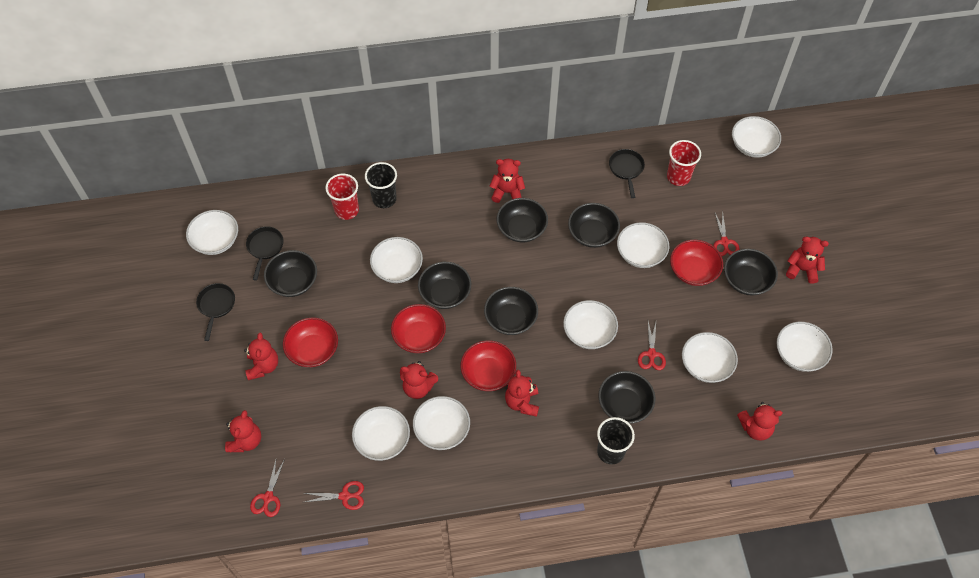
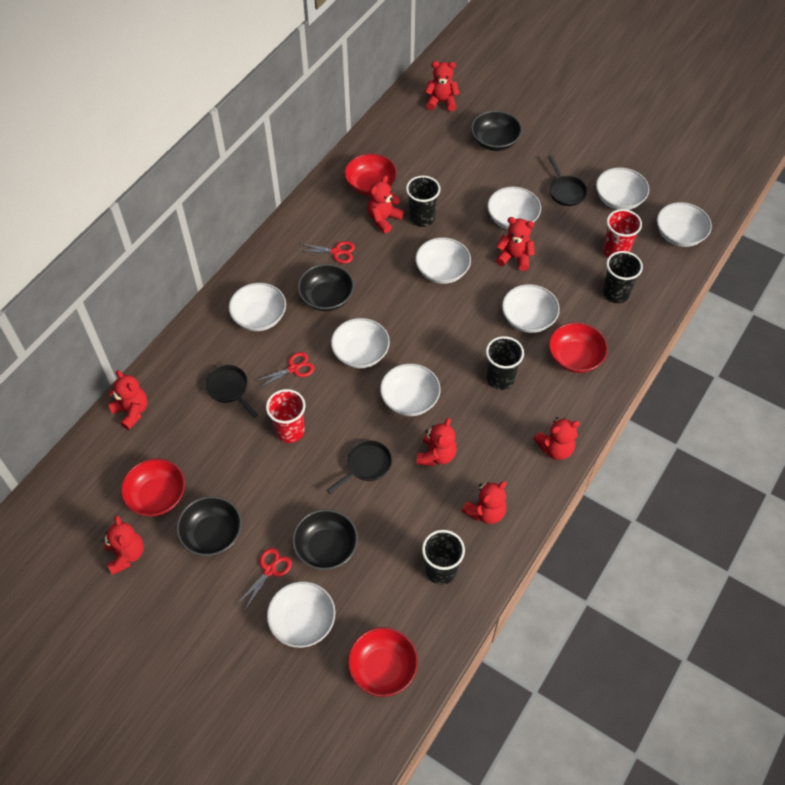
black bowl: [264,250,317,297] [418,262,471,309] [484,287,538,335] [497,198,548,242] [568,203,620,248] [598,371,655,424] [724,249,778,296] = 7 -> [176,496,242,556] [292,509,358,570] [297,264,354,311] [471,110,522,151] = 4
black cup: [365,162,397,208] [597,417,635,464] = 2 -> [406,176,440,227] [422,530,465,585] [486,336,524,390] [603,251,643,303] = 4
red scissors: [250,459,285,517] [304,481,364,510] [638,321,666,370] [713,211,740,256] = 4 -> [236,548,292,610] [255,352,315,389] [297,241,355,263] = 3
red teddy bear: [225,410,261,452] [244,332,278,380] [400,361,438,399] [490,159,525,203] [505,370,539,417] [737,402,783,441] [786,237,829,284] = 7 -> [102,515,144,575] [108,370,148,430] [367,176,404,233] [416,418,457,466] [425,61,460,111] [462,481,507,524] [496,217,535,271] [533,417,580,460] = 8

